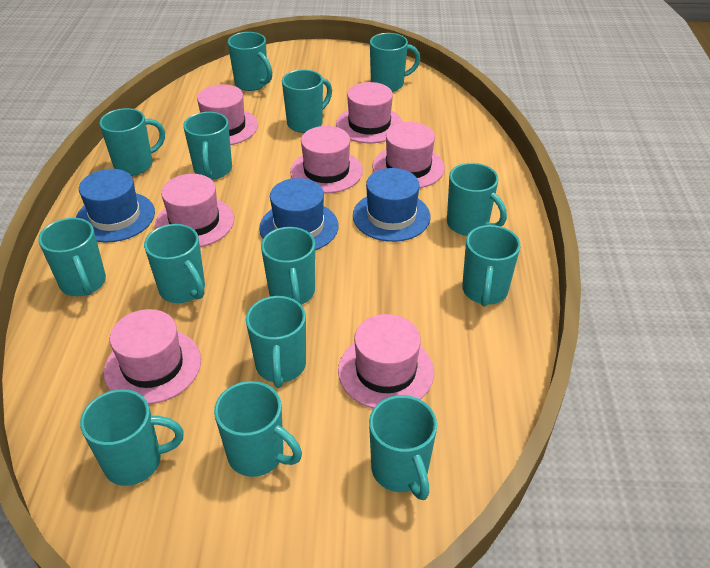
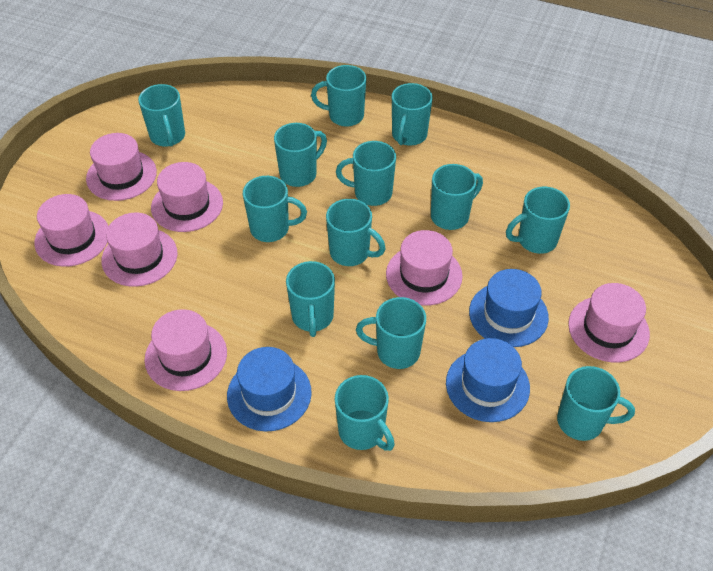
turquoise mug: [38,218,106,296] [80,389,184,486] [99,108,165,176] [144,224,205,303] [183,112,232,179] [214,381,302,477] [228,32,272,91] [246,296,306,388] [261,227,315,305] [282,70,332,133] [369,395,437,500] [370,33,420,92] [447,163,507,236] [462,225,521,307] = 14 -> [138,84,185,147] [243,176,307,242] [274,123,327,187] [286,261,335,337] [311,65,366,127] [326,199,386,266] [335,375,395,451] [336,141,396,206] [356,297,426,369] [392,83,433,146] [431,164,483,230] [506,187,570,254] [557,366,635,441] = 13

